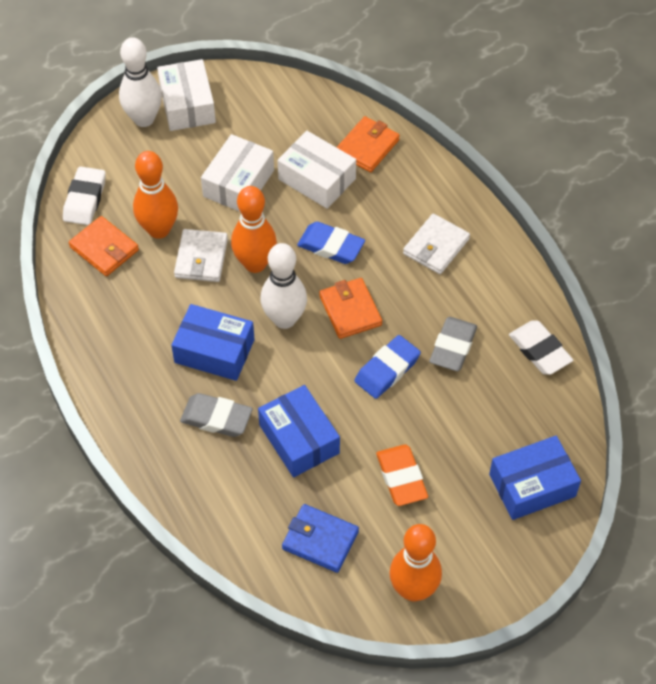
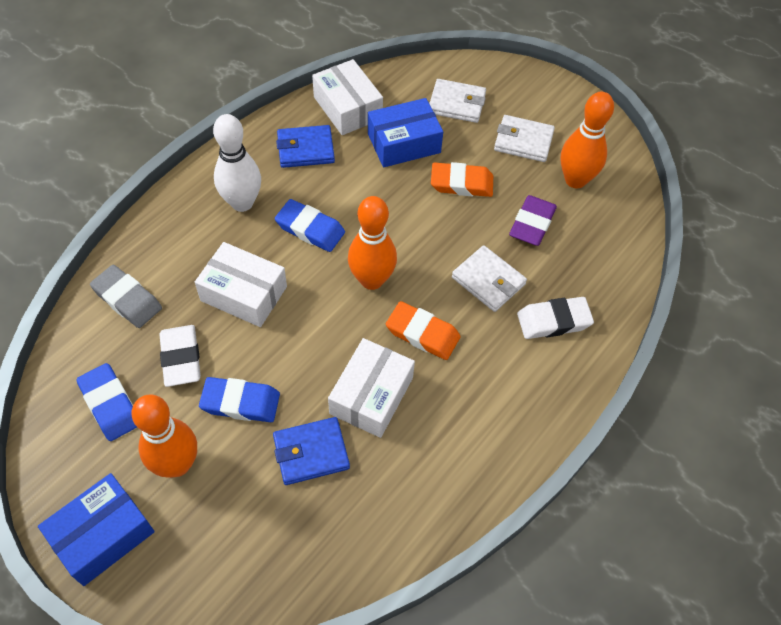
blue box: [171,304,255,381] [258,385,340,477] [489,436,581,520] = 3 -> [38,473,155,586] [368,98,443,167] = 2
blue eraser: [297,222,365,264] [354,335,421,399] = 2 -> [76,363,137,441] [199,377,280,422] [275,199,345,252] = 3
blue wallet: [282,504,359,573] = 1 -> [273,417,350,485] [276,125,335,168] = 2
grey eraser: [180,393,253,437] [429,317,477,371] = 2 -> [90,265,162,328] = 1
orange eraser: [376,444,428,506] = 1 -> [386,301,461,360] [431,162,493,197] = 2
orange wallet: [69,216,139,276] [319,278,382,339] [336,116,400,172] = 3 -> none = 0
purple eraser: none = 0 -> [509,195,557,246] = 1
white bowling pin: [119,37,162,127] [261,243,307,329] = 2 -> [213,114,261,212] = 1
white wallet: [174,229,228,282] [403,214,470,274] = 2 -> [429,79,486,123] [452,245,527,312] [494,115,555,162] = 3

